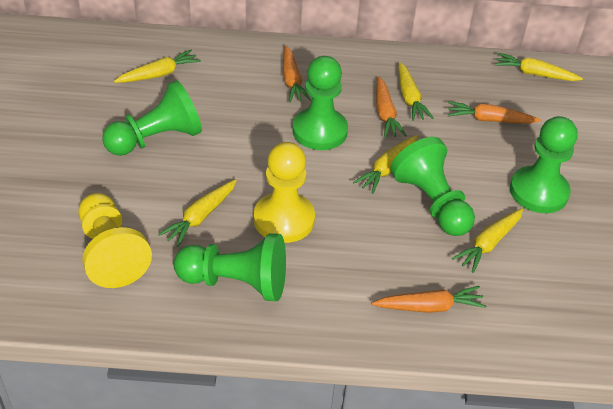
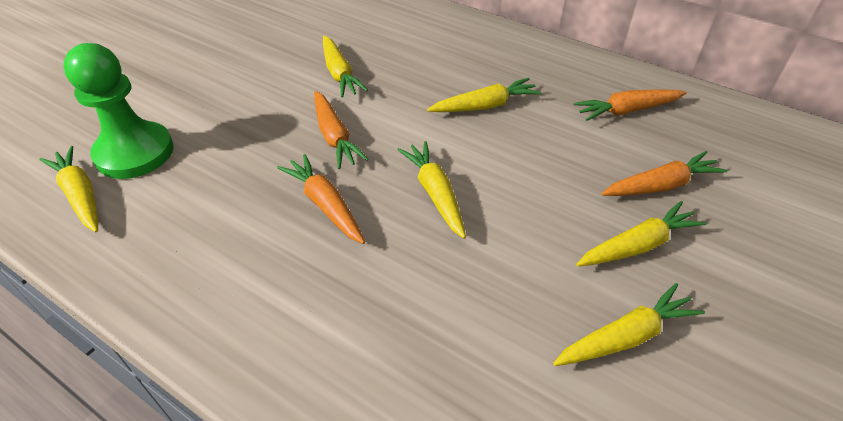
green pawn: [102,80,202,156] [174,233,286,301] [292,56,348,150] [391,137,475,236] [510,116,578,213] = 5 -> [63,43,174,179] = 1
yellow pawn: [78,193,152,288] [254,142,315,243] = 2 -> none = 0

